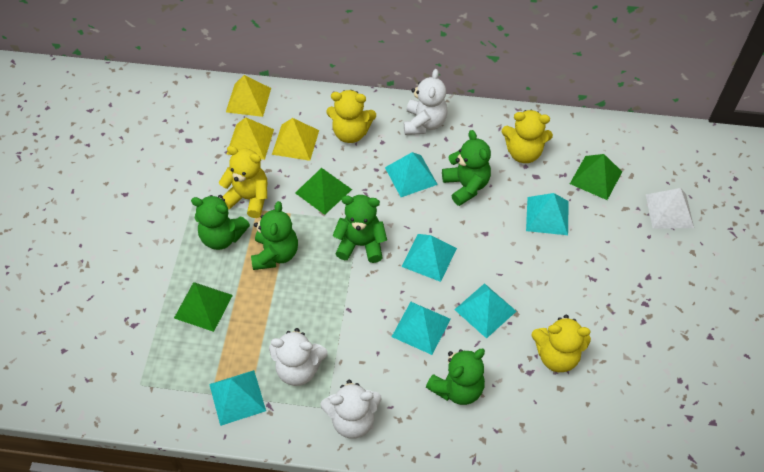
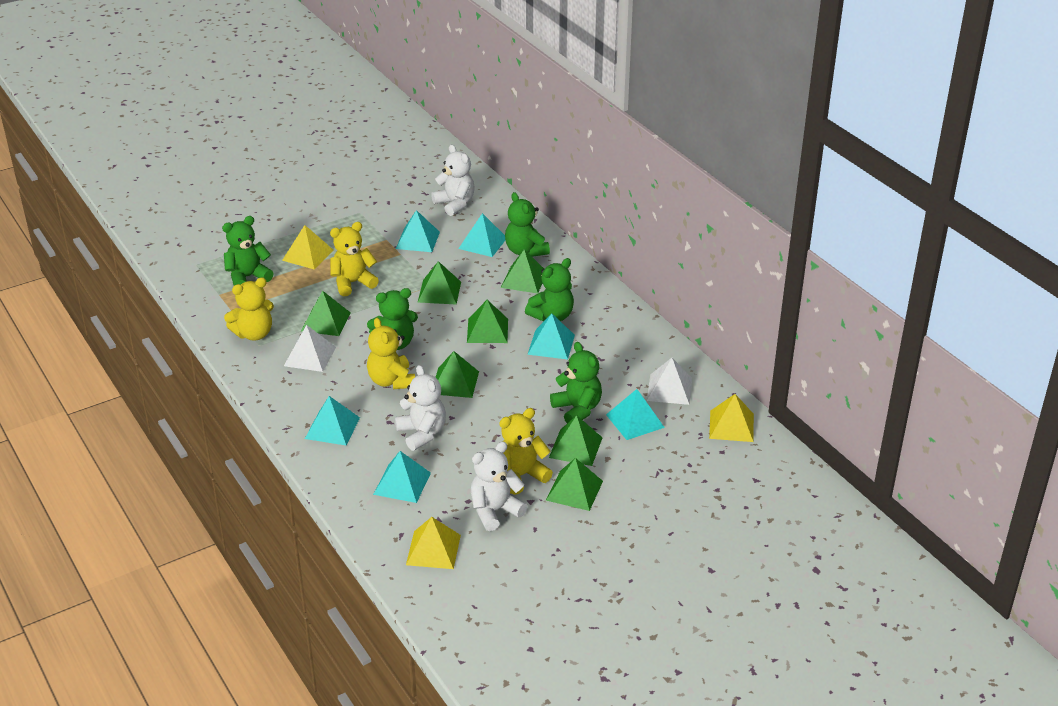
green pyramid: [174,282,233,332] [295,168,352,215] [570,154,622,200] = 3 -> [301,291,351,336] [418,261,461,304] [435,351,479,398] [467,300,508,343] [501,249,544,294] [546,458,603,511] [549,415,603,466] = 7
white pyramid: [646,188,694,229] = 1 -> [284,325,336,372] [647,358,692,405] = 2

